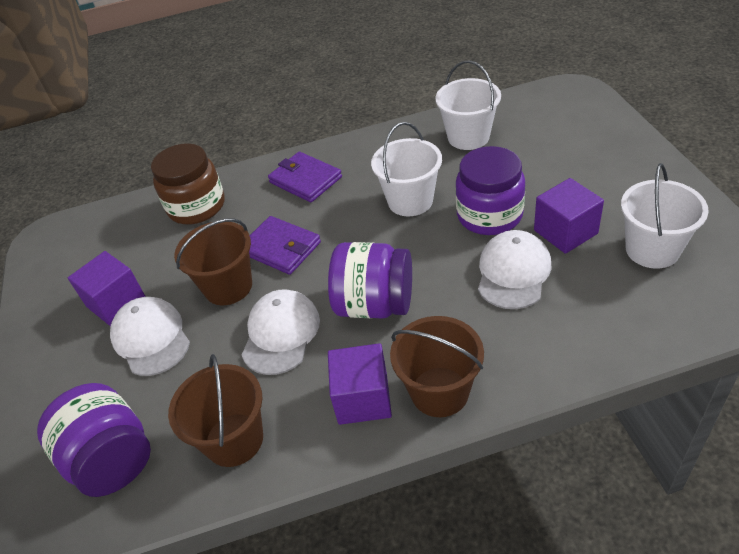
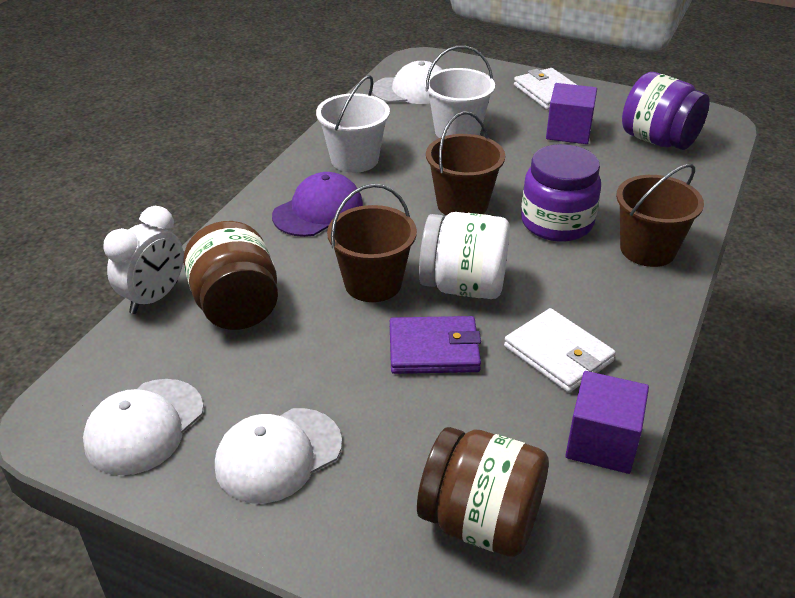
brown jar: [151,143,225,224] = 1 -> [183,221,278,330] [417,427,549,557] = 2
purple cap: none = 0 -> [272,172,363,237] = 1
purple cube: [68,251,146,326] [328,343,392,425] [534,178,604,254] = 3 -> [546,83,597,144] [565,371,649,474] = 2
purple jar: [37,383,151,497] [328,242,412,318] [455,146,525,235] = 3 -> [521,144,601,242] [622,72,710,150] = 2
purple wallet: [249,216,321,275] [268,152,342,202] = 2 -> [390,316,481,374] = 1
white bucket: [371,122,442,216] [435,60,501,150] [621,163,709,269] = 3 -> [316,75,390,173] [425,46,495,138] = 2
white clock: none = 0 -> [104,206,184,314] = 1
white jar: none = 0 -> [419,212,510,299] = 1
white wallet: none = 0 -> [504,308,616,393] [514,68,577,110] = 2

